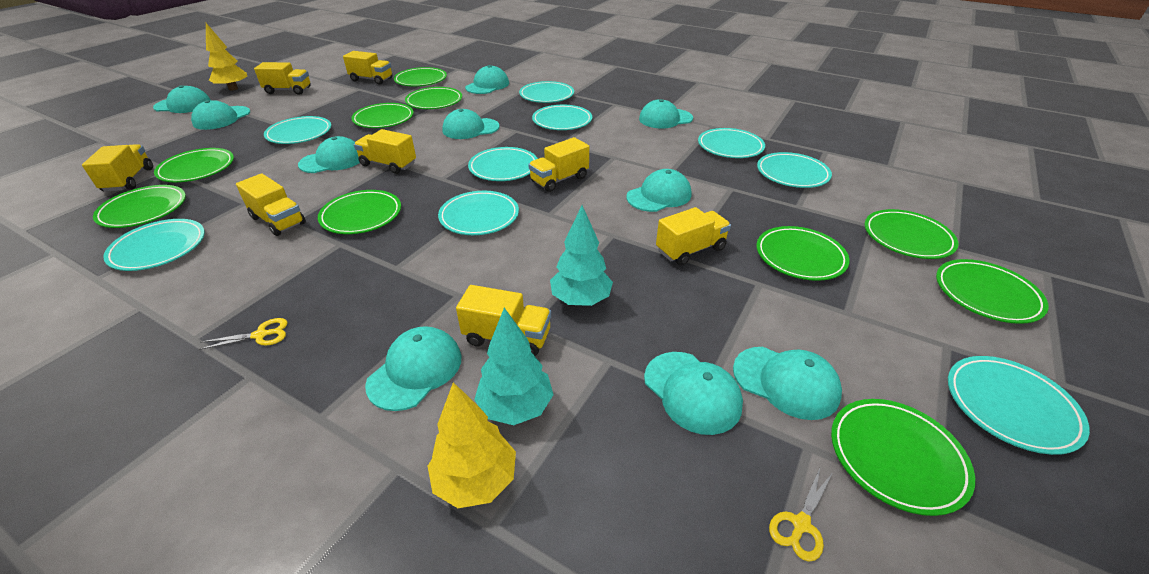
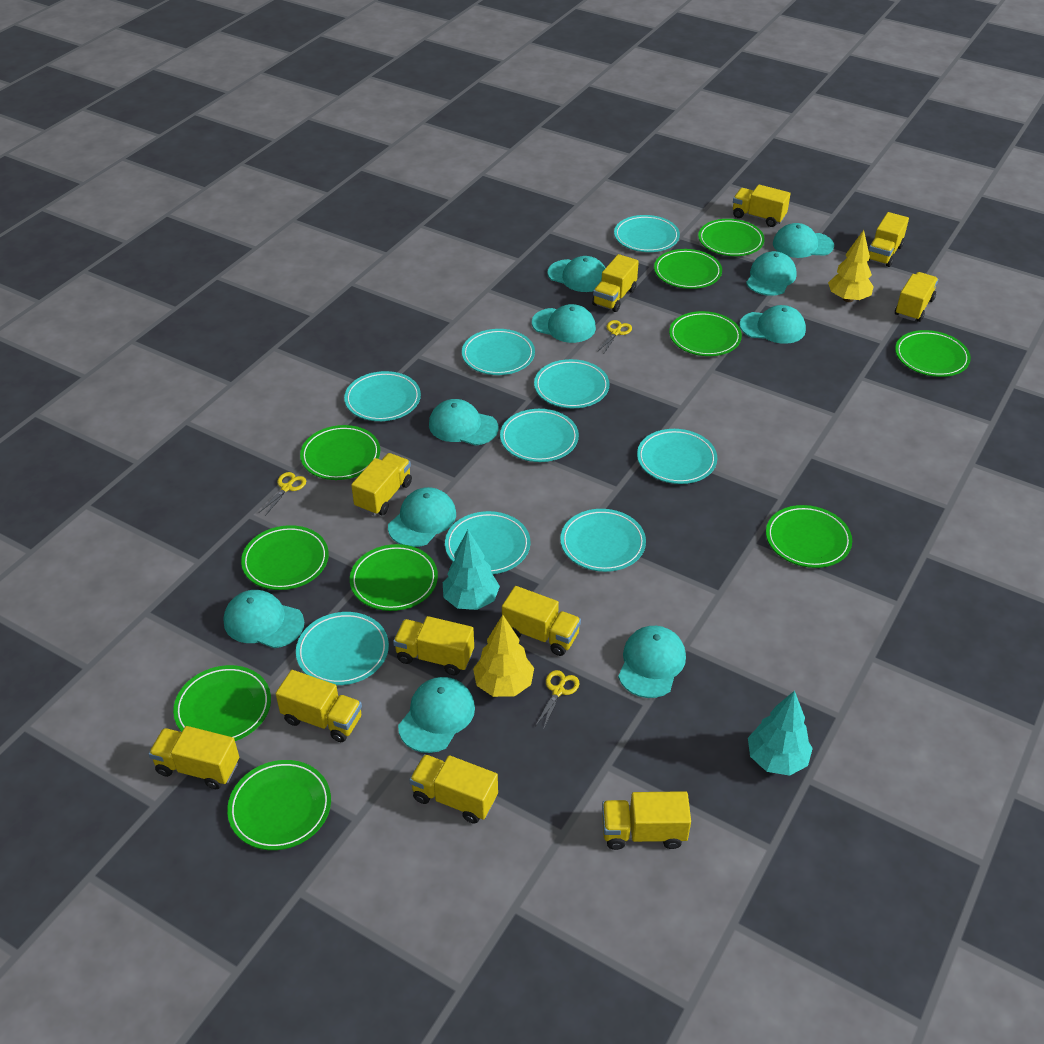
yellow scissors: [198,318,288,350] [769,468,832,562] = 2 -> [259,472,306,516] [536,670,579,730] [597,320,632,353] = 3
yellow truck: [82,144,153,192] [236,173,306,236] [254,62,311,95] [343,51,392,85] [354,129,416,174] [456,285,551,356] [528,137,589,192] [656,207,731,266] = 8 -> [149,726,239,789] [276,670,362,742] [351,453,412,515] [393,616,474,676] [409,754,498,823] [502,586,581,656] [592,254,639,312] [602,791,691,850] [733,185,791,227] [868,212,909,267] [895,272,938,322] = 11

